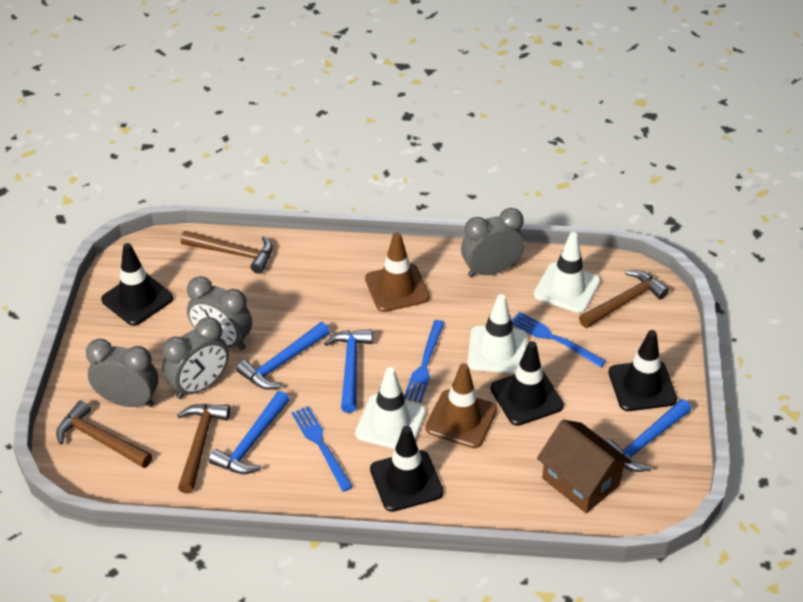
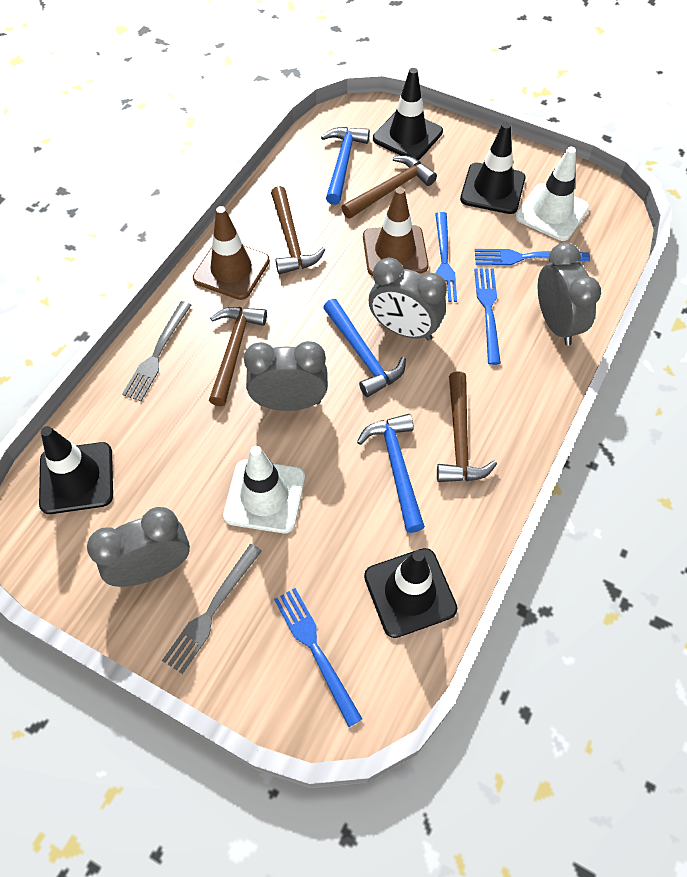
blue fork: [291,406,353,492] [404,320,445,403] [511,311,606,368] = 3 -> [274,588,362,727] [435,212,457,302] [474,269,501,365] [475,249,590,265] = 4
blue hammer: [209,391,290,474] [236,322,330,390] [324,330,373,413] [606,399,691,472] = 4 -> [321,127,370,205] [323,299,406,397] [357,414,425,533] = 3
brown house: [537,420,632,513] = 1 -> none = 0
grey fork: none = 0 -> [122,301,191,401] [162,544,262,674] = 2
white traffic cone: [355,367,426,449] [467,294,527,374] [534,232,600,313] = 3 -> [223,446,305,533] [515,147,589,241] = 2

